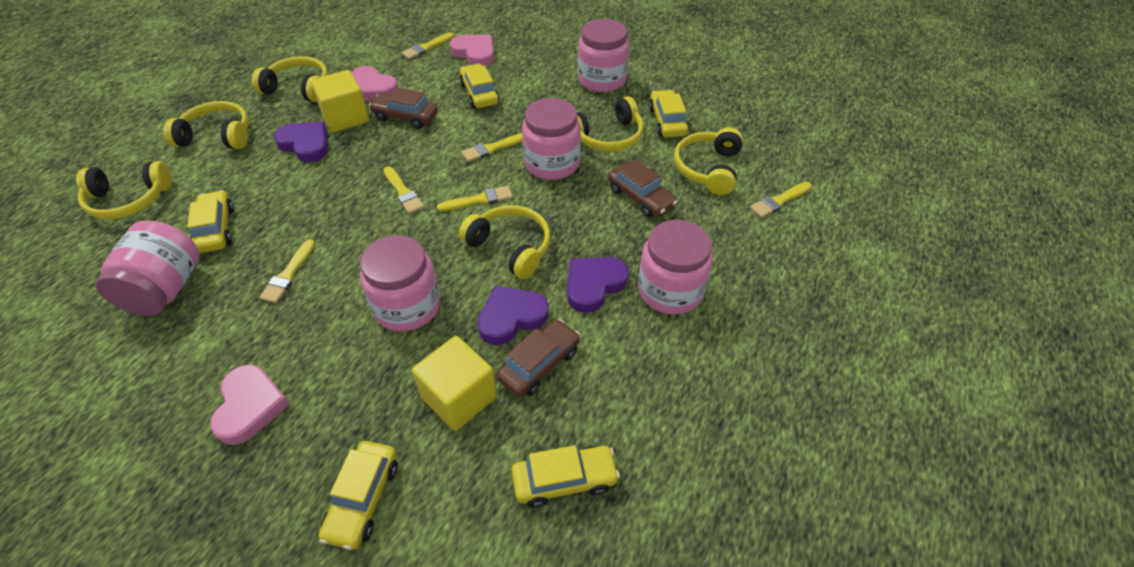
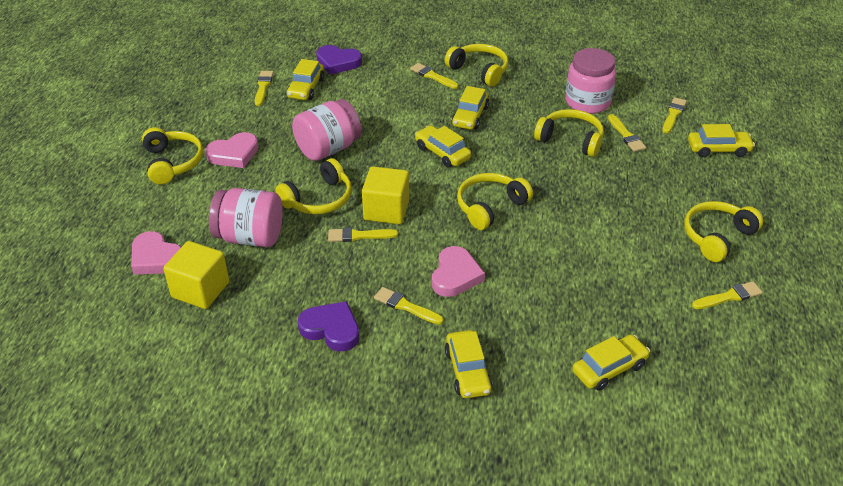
brown car: [369,87,438,129] [496,319,580,397] [608,159,678,217] = 3 -> none = 0
pink jar: [96,220,199,316] [360,235,440,332] [522,98,581,180] [578,19,629,92] [638,220,713,315] = 5 -> [209,188,283,247] [292,99,362,161] [565,48,616,114] = 3
purple heart: [274,122,328,162] [477,286,549,345] [567,257,629,313] = 3 -> [298,301,359,351] [316,45,362,74] = 2
yellow brush: [259,239,315,303] [383,166,424,214] [401,32,454,60] [437,186,513,212] [461,133,522,162] [750,182,812,218] = 6 -> [255,71,274,106] [328,227,398,242] [374,287,443,324] [410,63,458,89] [608,114,646,152] [662,97,687,133] [692,281,763,309] = 7
yellow car: [187,190,234,253] [318,441,398,550] [459,64,499,108] [511,445,620,508] [649,90,689,137] = 5 -> [287,59,324,100] [415,125,471,168] [445,330,493,398] [452,86,489,130] [572,335,650,391] [688,124,755,158] = 6

